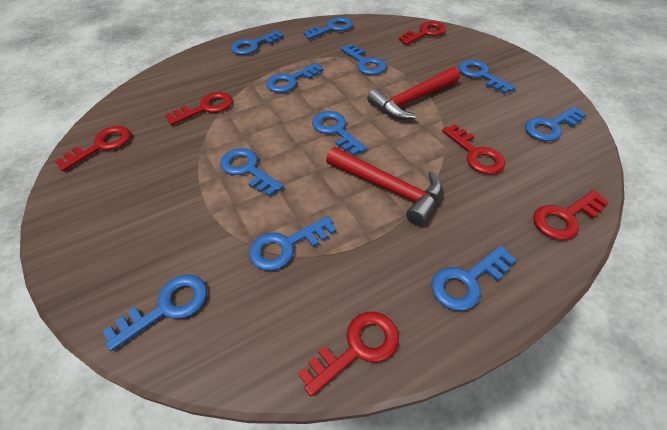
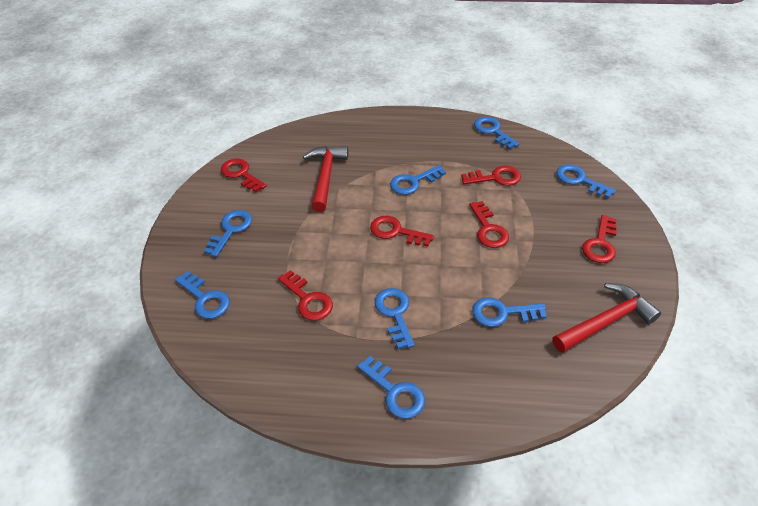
blue key: [103,275,207,351] [220,148,284,197] [231,30,284,55] [249,216,337,271] [266,63,323,93] [303,17,353,39] [312,111,367,156] [341,44,386,75] [431,245,516,311] [458,60,515,94] [525,106,587,141] = 11 -> [175,271,230,319] [204,210,252,257] [357,356,425,419] [375,288,415,349] [390,165,446,195] [472,297,547,327] [474,117,519,149] [556,164,616,199] = 8

